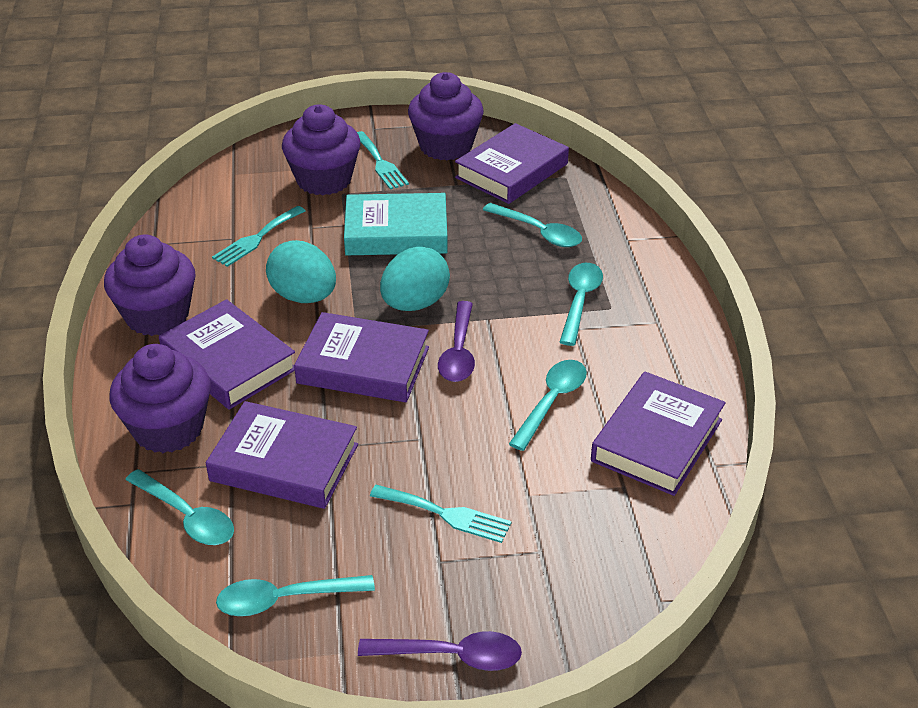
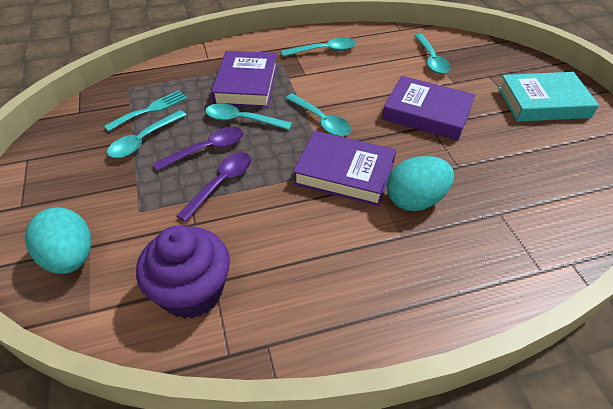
purple book: [159,299,295,410] [206,401,358,509] [294,312,429,402] [455,123,569,204] [591,372,726,496] = 5 -> [211,51,278,108] [293,131,396,206] [382,76,475,141] = 3
purple cupcake: [104,235,195,336] [110,344,211,453] [282,104,361,195] [408,72,484,160] = 4 -> [136,226,230,319] = 1
turquoise fork: [212,206,306,267] [357,131,409,190] [370,485,511,543] = 3 -> [104,90,187,132] = 1

